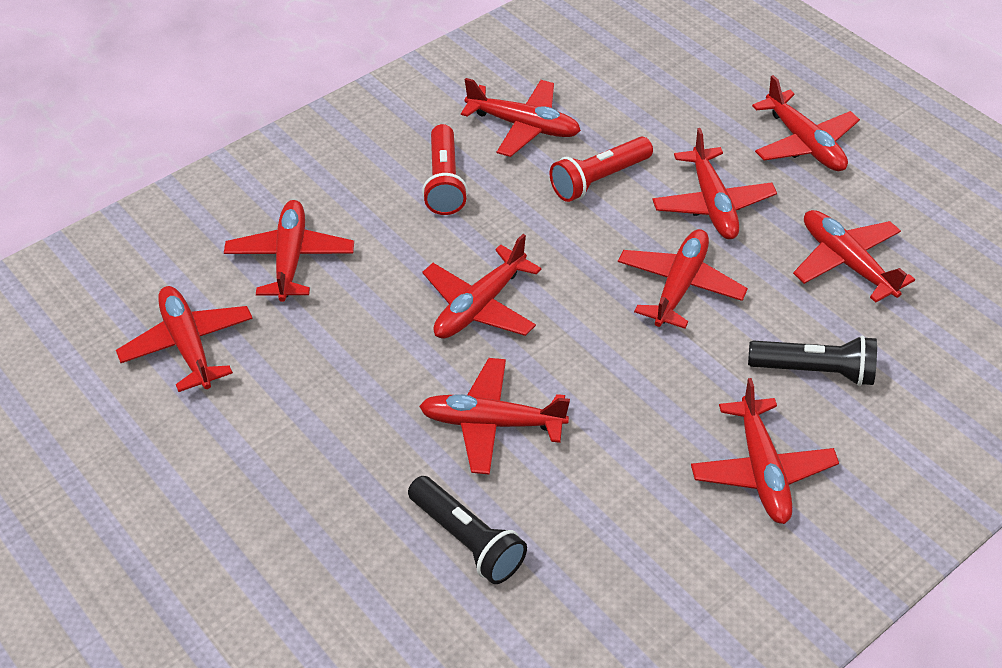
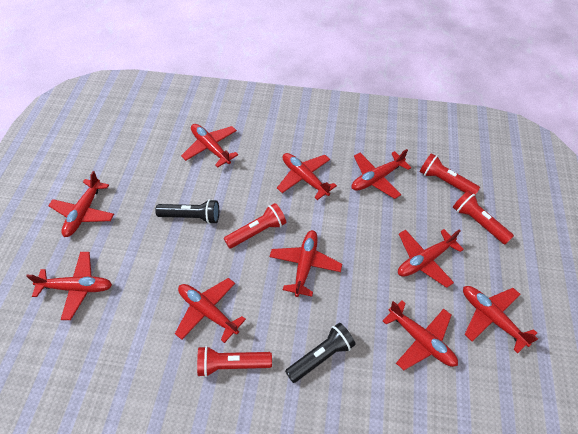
red flashlight: [422,124,468,215] [550,137,653,202] = 2 -> [197,346,272,377] [224,203,286,249] [420,153,480,195] [453,191,514,244] = 4

